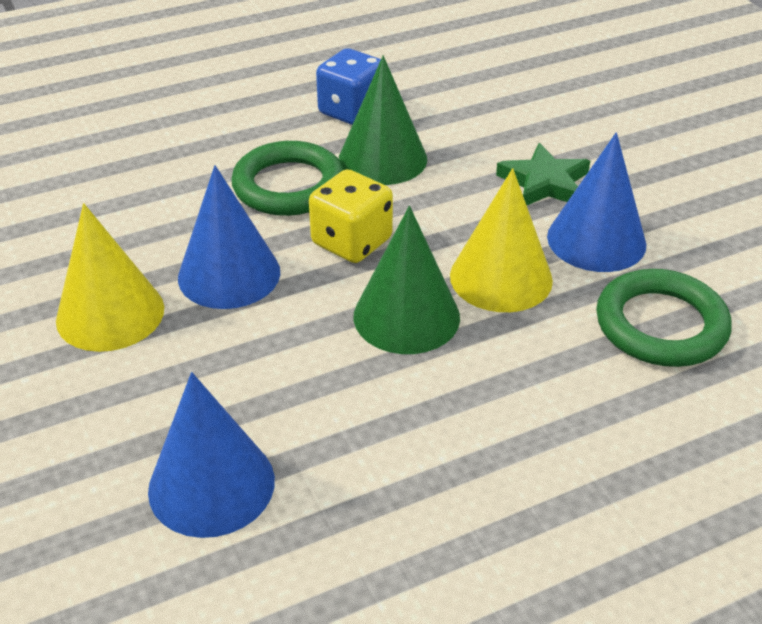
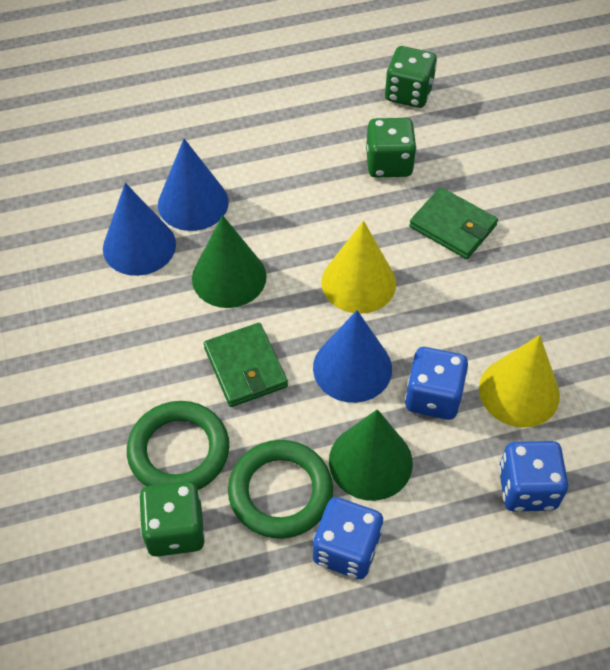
blue dice: [316,48,381,125] = 1 -> [313,497,383,579] [405,347,468,420] [499,441,568,512] = 3
green dice: none = 0 -> [139,481,205,557] [366,118,417,178] [385,46,437,108] = 3
green star: [496,143,590,205] = 1 -> none = 0
green wallet: none = 0 -> [204,323,288,407] [409,187,498,259] = 2
yellow dice: [309,169,393,263] = 1 -> none = 0

